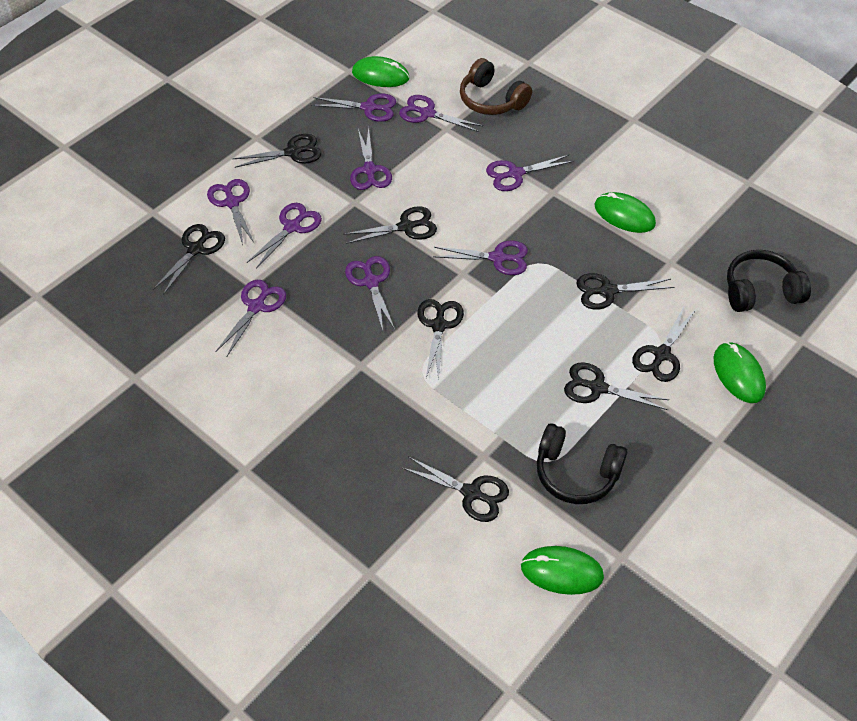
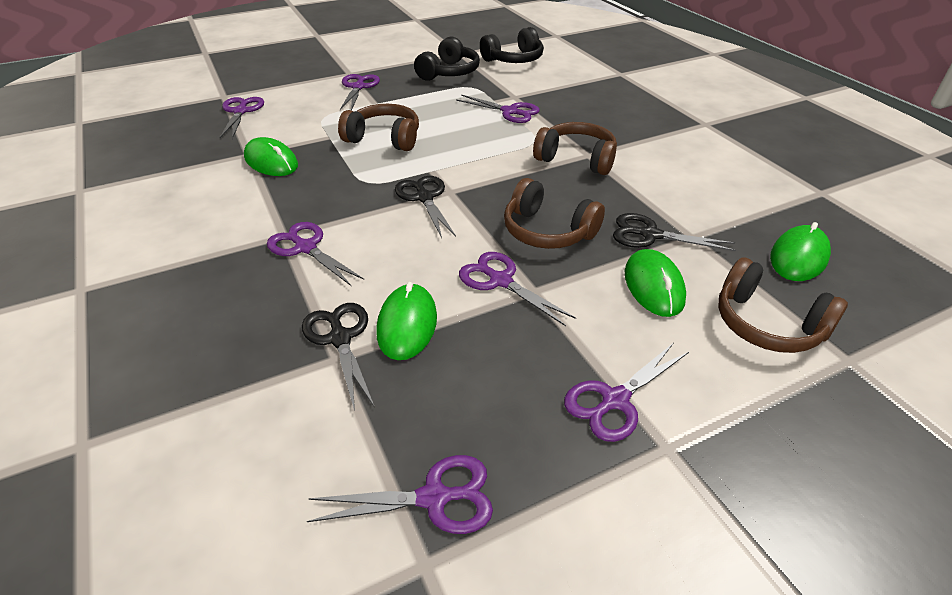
black scissors: [153,224,225,295] [233,134,321,168] [343,206,437,244] [402,457,509,522] [417,299,464,381] [564,362,669,410] [576,273,674,310] [632,307,696,382] = 8 -> [302,303,374,411] [395,176,456,238] [613,213,736,251] = 3
brown headphones: [460,58,532,115] = 1 -> [338,104,419,151] [504,178,605,249] [533,122,617,175] [718,257,848,353] = 4
purple scissors: [207,179,255,245] [215,280,286,357] [247,203,322,269] [311,94,396,122] [345,256,395,331] [350,127,392,190] [399,95,483,132] [433,241,528,275] [486,155,574,191] = 9 -> [220,97,264,139] [267,222,364,286] [307,455,493,534] [340,74,380,110] [456,94,540,123] [459,252,576,326] [564,344,689,442] = 7

